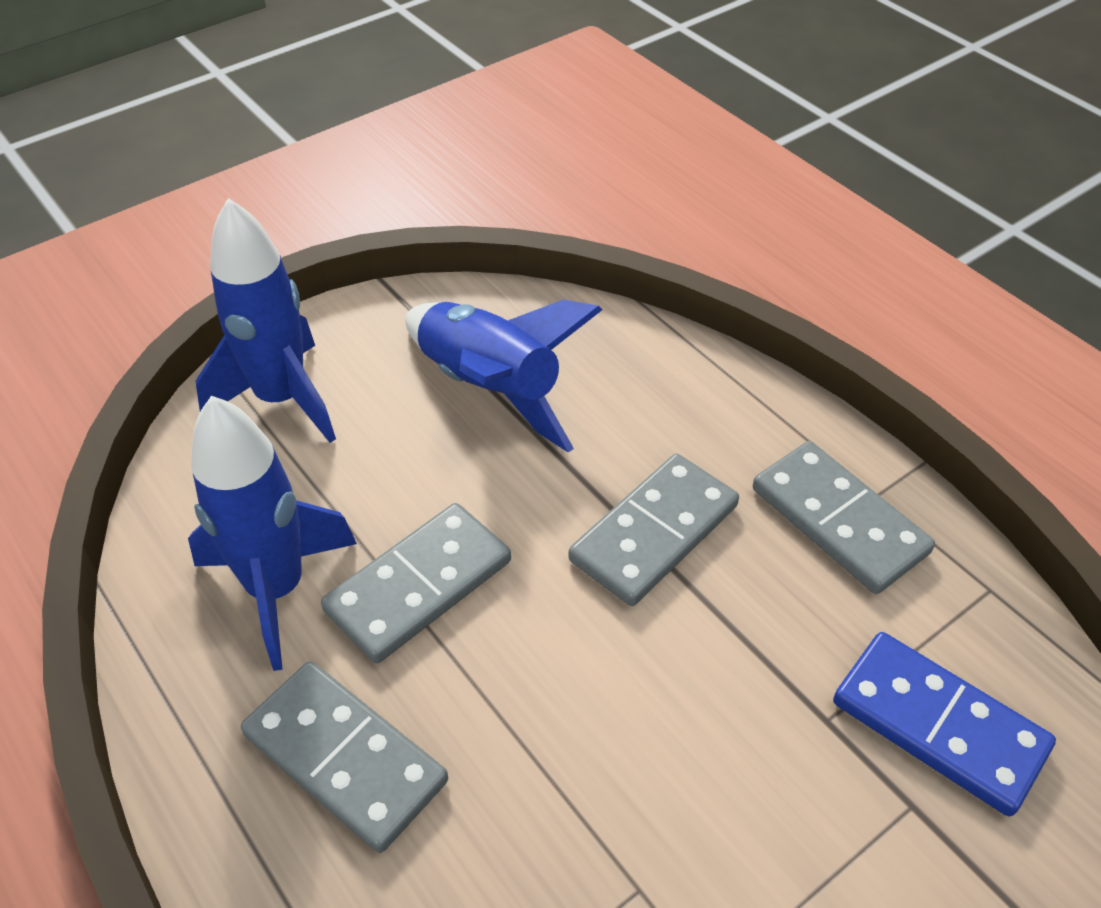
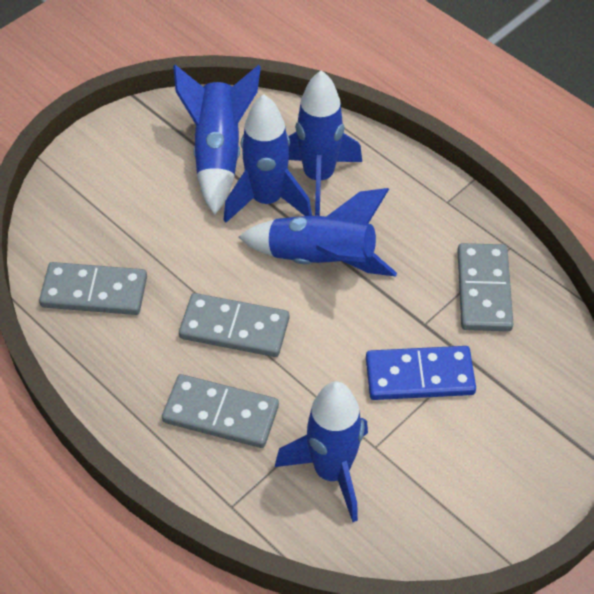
blue rocket: [188,396,357,671] [196,198,336,443] [405,299,602,453] = 3 -> [173,65,261,215] [224,94,312,223] [239,188,397,277] [275,381,368,522] [289,70,362,216] = 5

